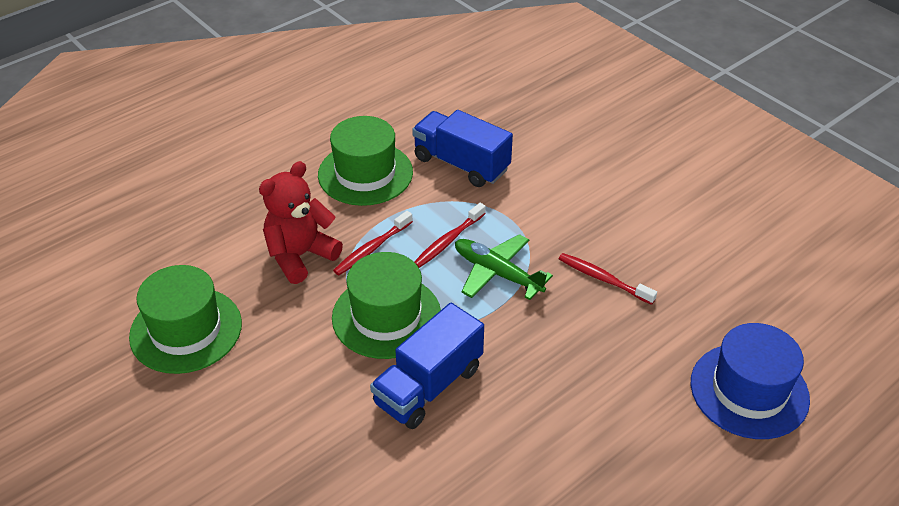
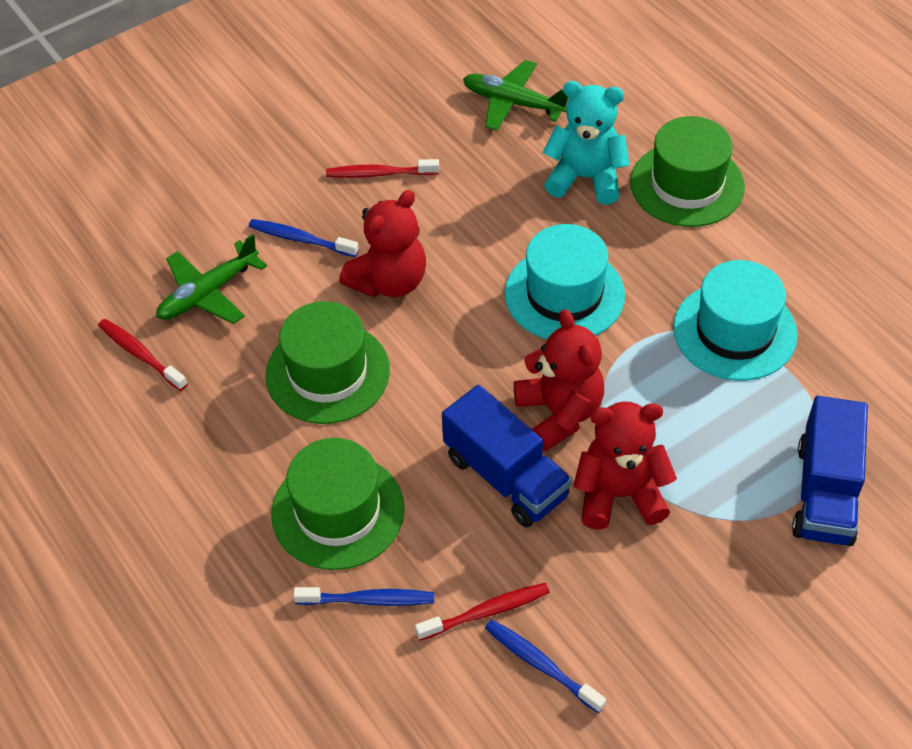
blue hat: [691,323,810,439] = 1 -> none = 0
blue toothbrush: none = 0 -> [249,219,359,257] [293,587,434,606] [485,619,606,713] = 3
green plane: [455,234,553,300] = 1 -> [156,234,267,324] [463,60,569,131] = 2
red teddy bear: [259,161,343,284] = 1 -> [339,190,426,297] [514,309,604,451] [573,402,677,530] = 3
turquoise hat: none = 0 -> [505,224,625,339] [673,260,798,381] = 2
turquoise teddy bear: none = 0 -> [543,81,630,205] = 1

